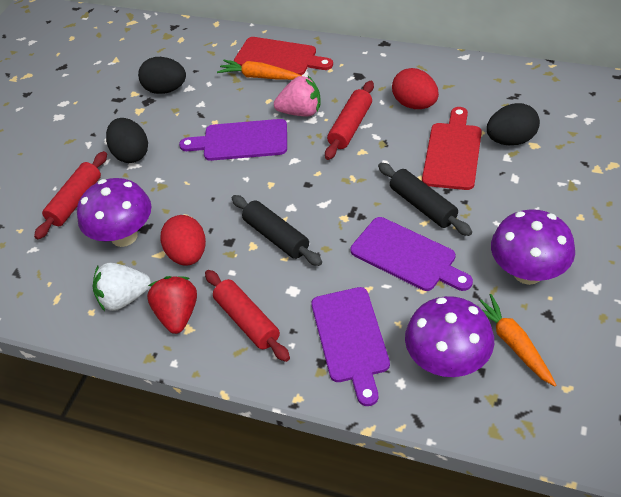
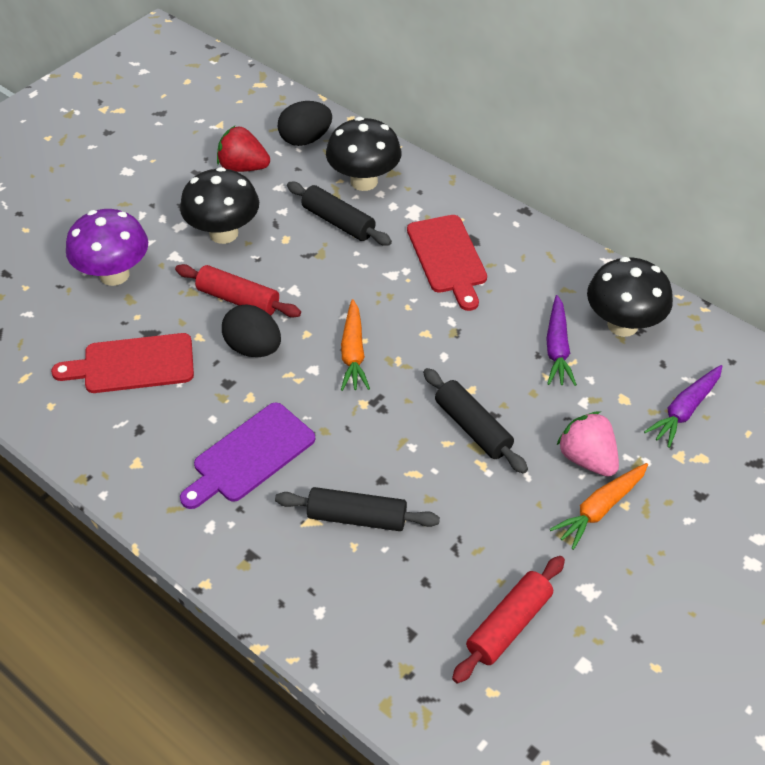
black egg: [106,118,148,163] [138,57,186,94] [487,103,540,145] = 3 -> [222,304,281,357] [278,101,332,146] = 2
black mushroom: none = 0 -> [180,167,259,244] [326,117,401,191] [587,257,673,337] = 3
black rolling pin: [232,195,322,266] [378,163,472,236] = 2 -> [275,487,440,531] [287,182,392,246] [423,368,528,474] = 3
purple carrot: none = 0 -> [546,295,577,386] [644,365,722,448] = 2
purple cutting board: [179,119,287,161] [311,287,390,406] [350,217,473,291] = 3 -> [180,403,315,509] = 1
purple mushroom: [77,178,151,247] [405,296,494,377] [491,209,575,285] = 3 -> [66,209,148,286] = 1
red egg: [160,215,206,266] [392,68,439,109] = 2 -> none = 0
red rolling pin: [34,151,107,240] [205,270,290,362] [325,81,374,160] = 3 -> [175,264,301,318] [452,556,565,684] = 2
white strawberry: [93,263,151,311] = 1 -> none = 0

